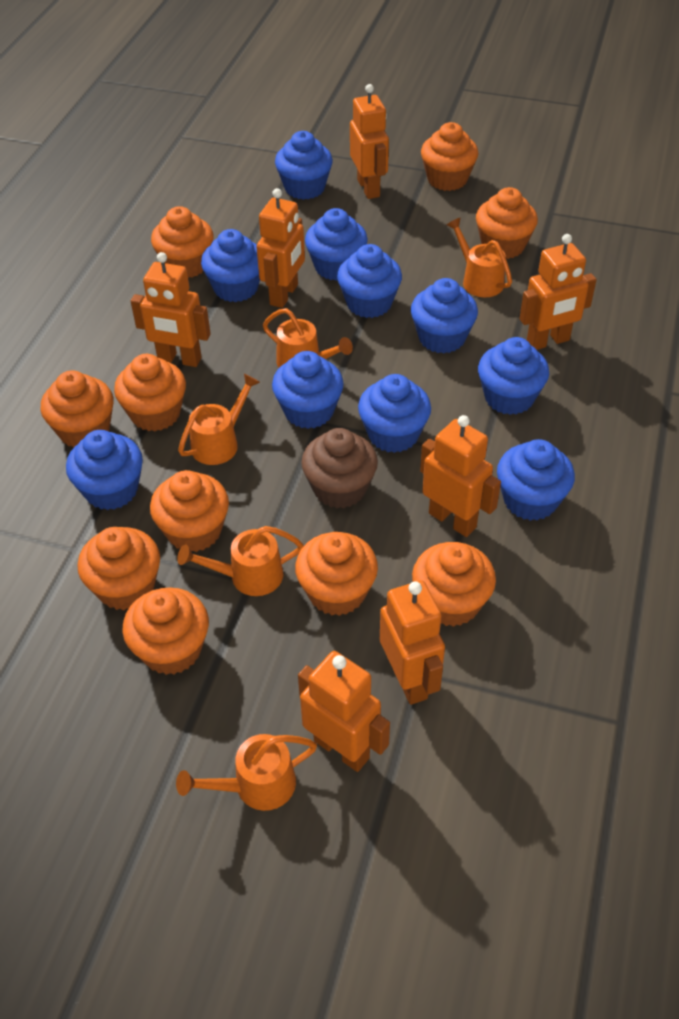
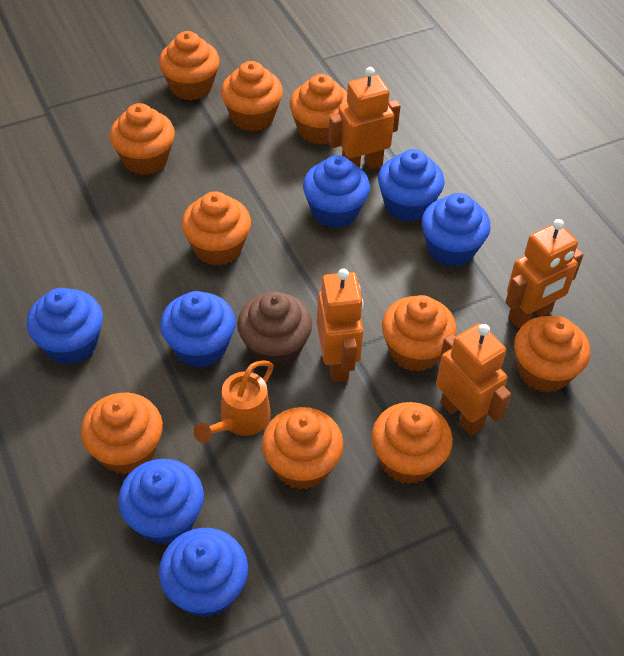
blue cupcake: [66,430,143,510] [201,229,260,302] [272,351,344,429] [275,131,333,200] [305,208,368,281] [337,244,402,318] [358,374,431,453] [411,278,478,354] [478,337,549,415] [497,439,575,521] = 10 -> [27,288,103,365] [118,459,204,545] [159,528,248,618] [160,291,236,368] [303,155,370,228] [378,149,445,222] [422,193,491,267] = 7
orange robot: [131,252,211,367] [257,188,305,308] [298,651,390,772] [350,84,389,199] [380,580,445,705] [420,415,501,537] [519,234,597,350] = 7 -> [317,269,364,382] [328,67,400,169] [436,323,511,436] [505,219,584,328] = 4
orange watering can: [176,734,317,811] [177,526,304,596] [178,374,260,465] [263,308,353,368] [446,217,512,297] = 5 -> [193,360,274,443] = 1

